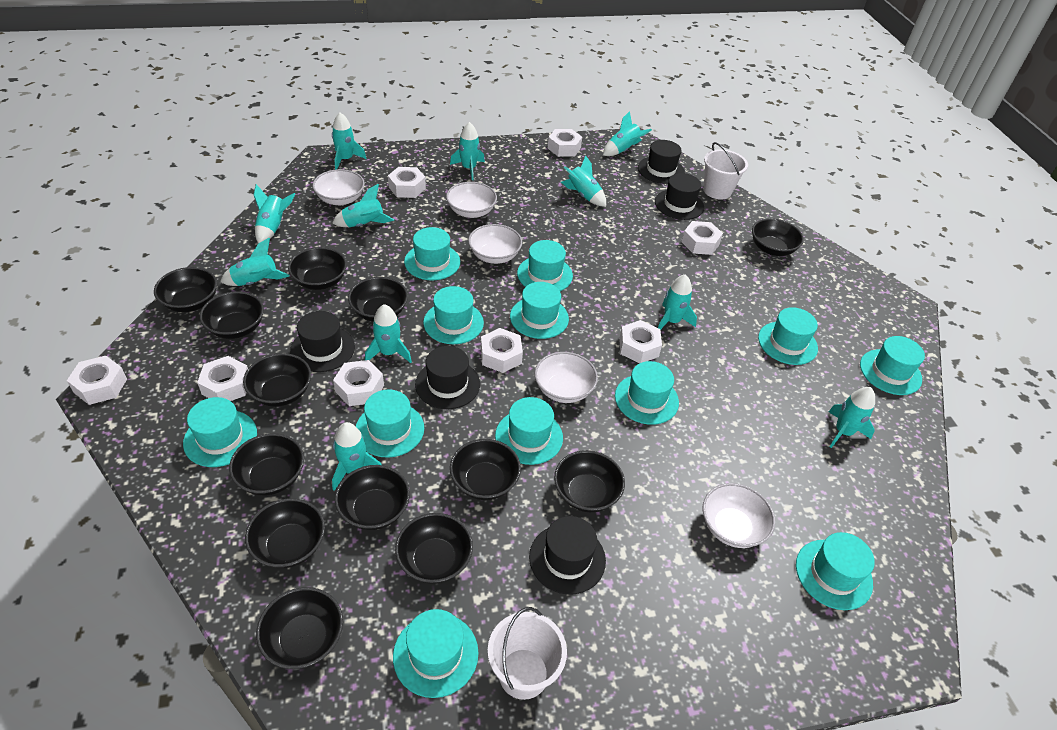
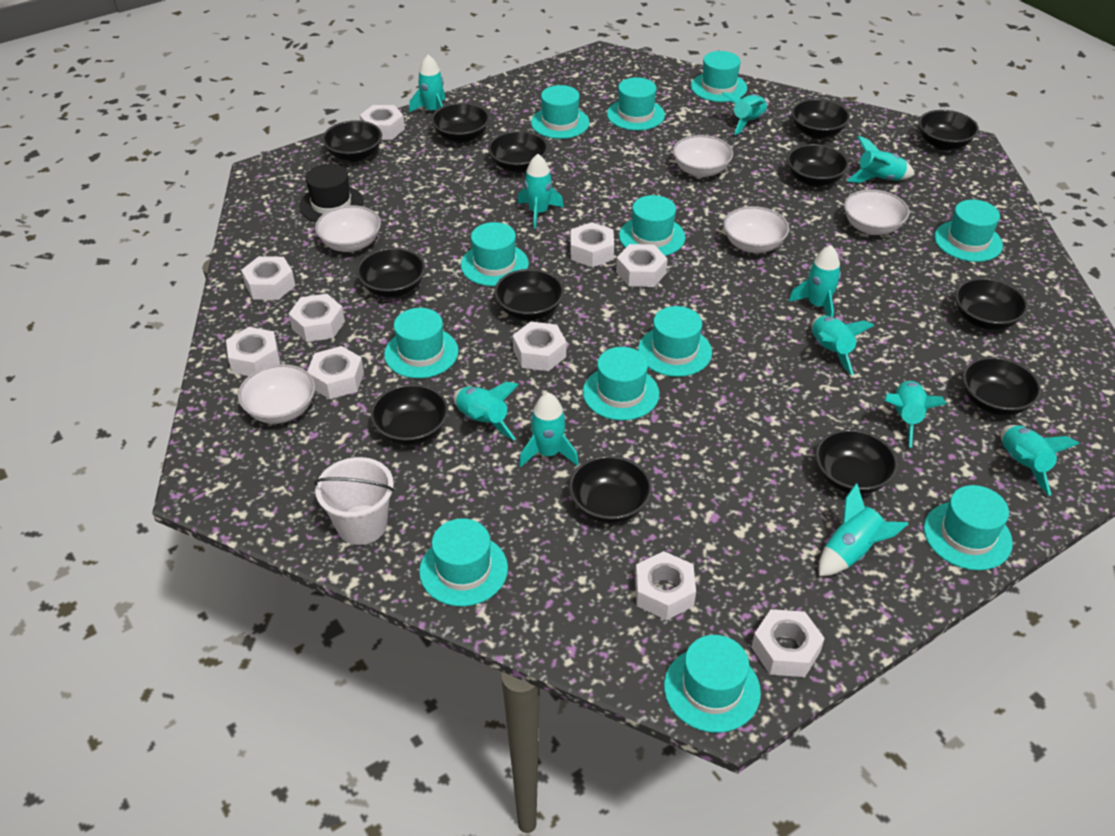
black hat: [290,311,355,372] [415,346,480,409] [529,516,606,595] [638,140,685,184] [655,173,704,220] = 5 -> [299,164,364,222] = 1
white bucket: [488,607,567,700] [704,142,748,200] = 2 -> [314,457,394,545] = 1
white nut: [67,356,127,405] [197,356,248,401] [333,360,384,406] [388,167,426,198] [481,328,523,373] [548,129,582,157] [619,320,662,363] [682,221,723,255] = 8 -> [226,327,280,376] [241,256,295,300] [289,294,345,342] [307,346,364,399] [360,105,405,140] [513,322,566,371] [571,222,614,267] [616,244,668,287] [635,551,696,620] [751,609,825,677] = 10

